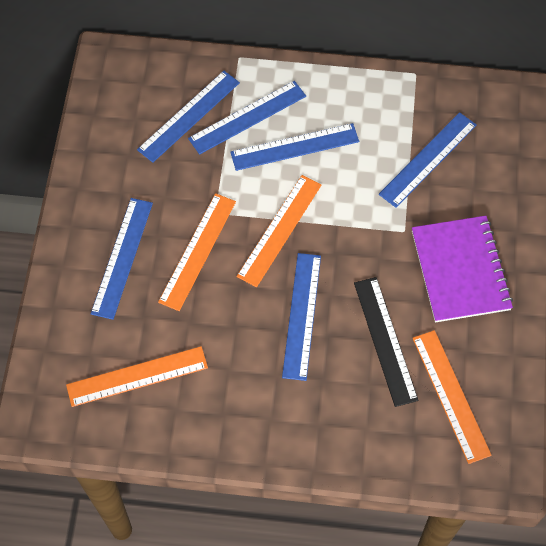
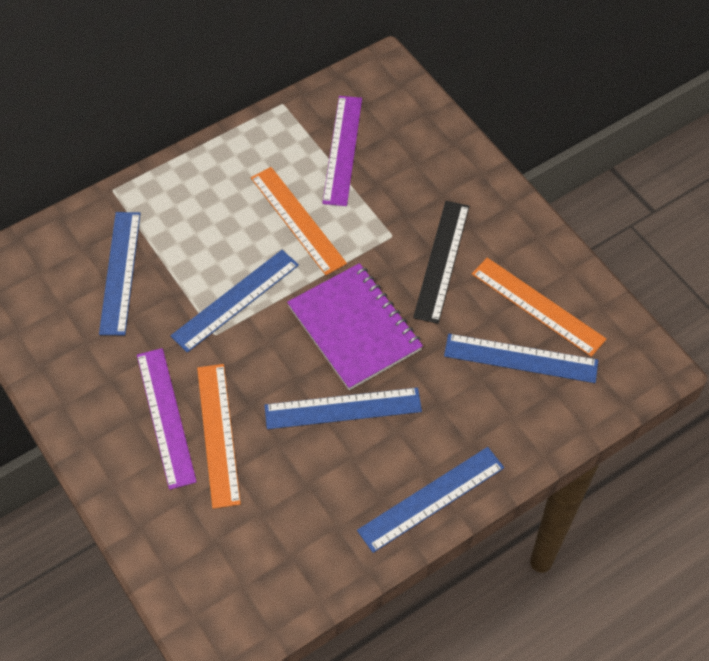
blue ruler: [91,198,153,320] [137,71,240,163] [188,81,306,155] [230,123,359,171] [282,253,321,381] [379,112,477,208] = 6 -> [99,212,141,335] [170,250,299,353] [264,388,422,429] [357,447,504,553] [444,334,598,383] = 5
orange ruler: [66,346,208,407] [158,193,236,311] [236,175,321,287] [413,330,492,464] = 4 -> [197,364,241,509] [251,167,347,275] [472,258,606,357] = 3
purple ruler: none = 0 -> [137,348,197,490] [322,96,362,206] = 2

